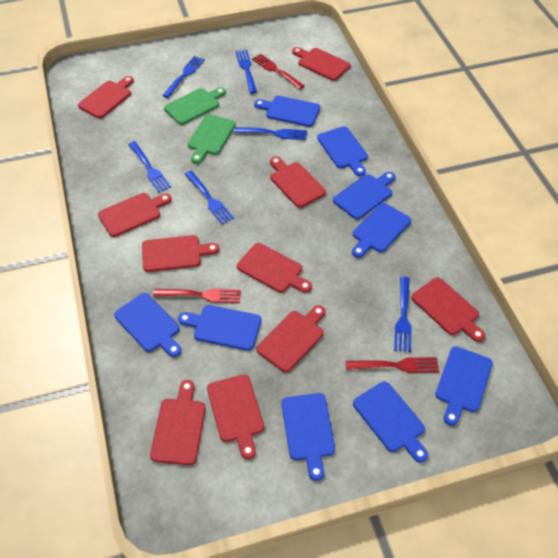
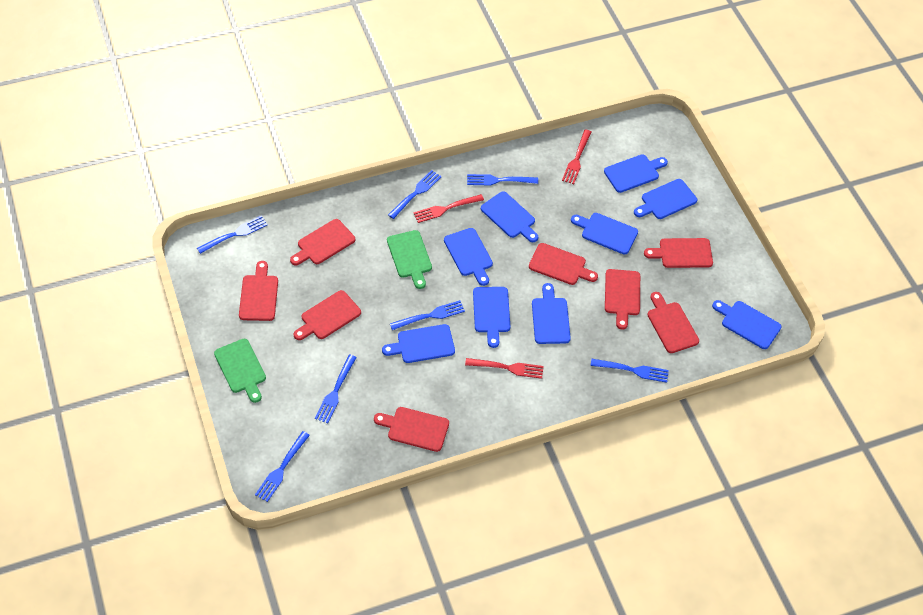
blue fork: [128,141,171,193] [162,56,205,98] [185,171,234,224] [234,127,307,140] [236,50,257,93] [394,276,412,352] = 6 -> [197,215,268,254] [255,431,310,502] [315,354,357,423] [388,170,441,219] [390,300,465,330] [467,174,538,186] [591,359,669,383] = 7
red cutting board: [78,76,134,118] [98,193,172,237] [142,235,219,272] [150,380,206,465] [207,374,264,459] [237,243,312,293] [256,305,325,372] [270,157,326,208] [292,47,350,81] [411,278,485,342] = 10 -> [239,261,278,321] [290,219,355,265] [294,290,361,340] [374,407,449,452] [529,243,598,285] [605,269,640,330] [644,238,713,268] [647,292,699,353] = 8

